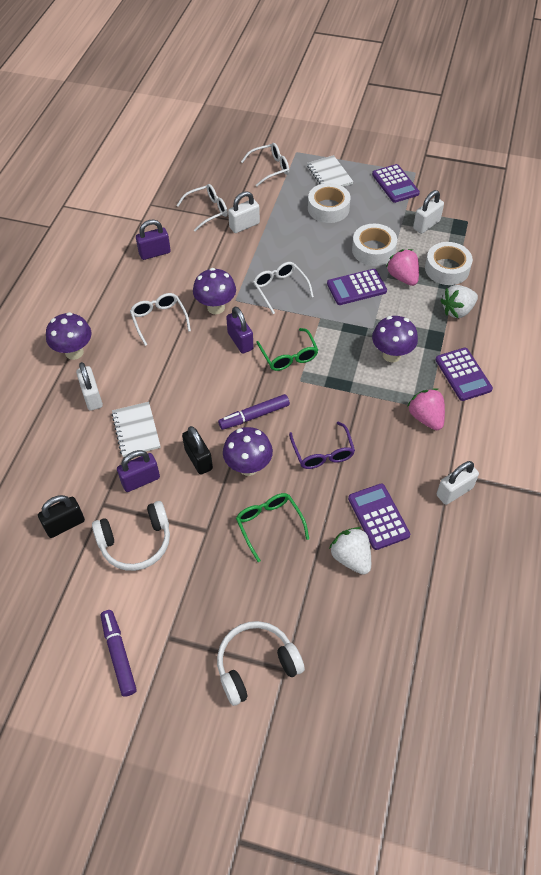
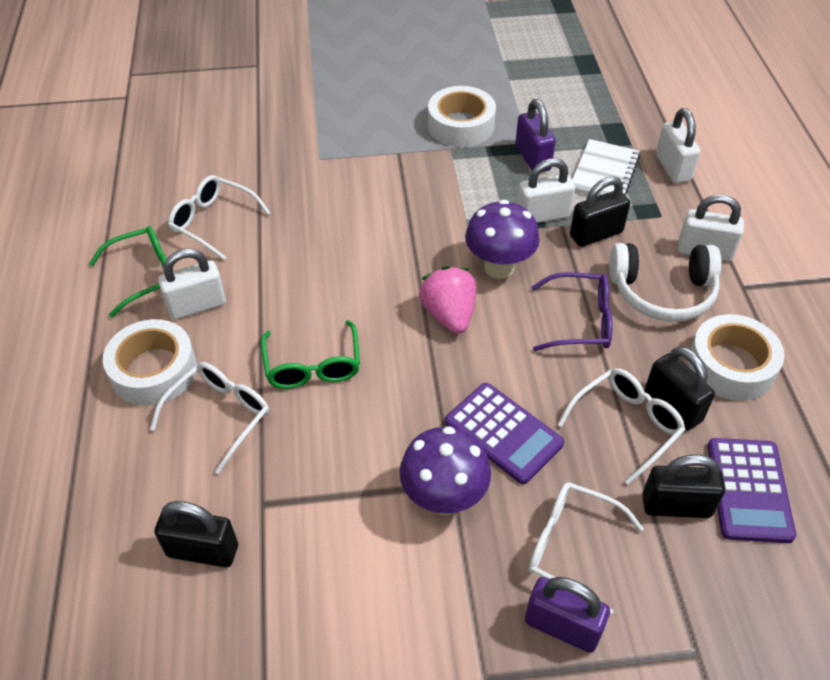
black padlock: [38,495,85,538] [182,426,213,475] = 2 -> [154,501,238,568] [570,177,630,247] [642,454,725,518] [645,347,715,431] = 4
pink strawberry: [386,249,419,286] [407,388,445,430] = 2 -> [419,266,476,334] = 1
purple calculator: [327,269,387,305] [348,483,410,550] [372,164,420,203] [436,348,493,401] = 4 -> [445,383,564,484] [707,438,796,543] = 2
purple marker: [101,610,137,697] [218,394,290,430] = 2 -> none = 0
purple mushroom: [46,312,91,360] [193,268,236,314] [223,427,273,476] [372,316,418,363] = 4 -> [399,426,491,515] [465,200,540,279] = 2
purple padlock: [117,450,160,492] [136,220,171,260] [226,306,254,354] = 3 -> [515,99,556,172] [525,577,610,653] = 2
white headphones: [92,501,170,571] [217,621,305,706] = 2 -> [609,243,722,322] = 1
white notebook: [111,402,160,457] [307,155,353,187] = 2 -> [572,139,640,197] = 1
white strawberry: [329,527,371,575] [440,285,478,318] = 2 -> none = 0

